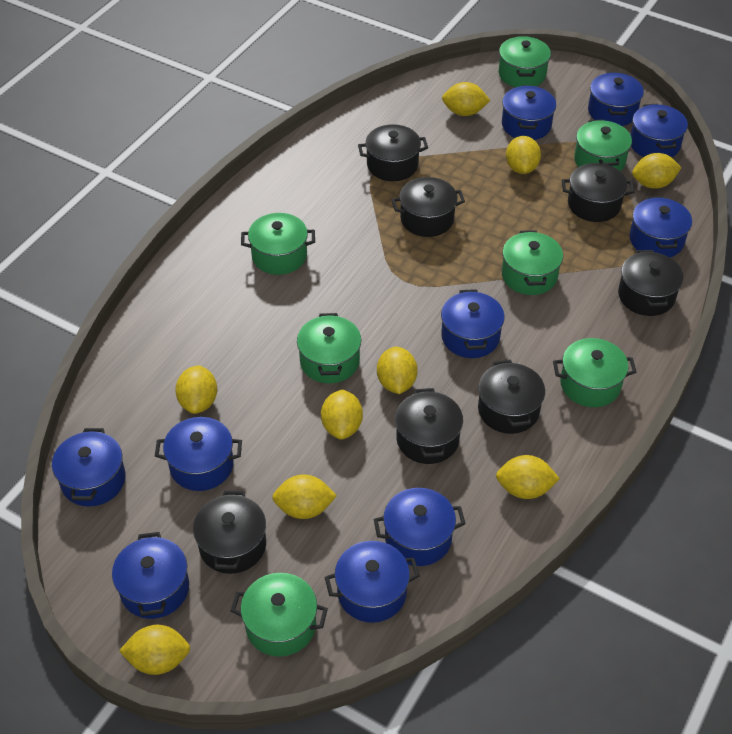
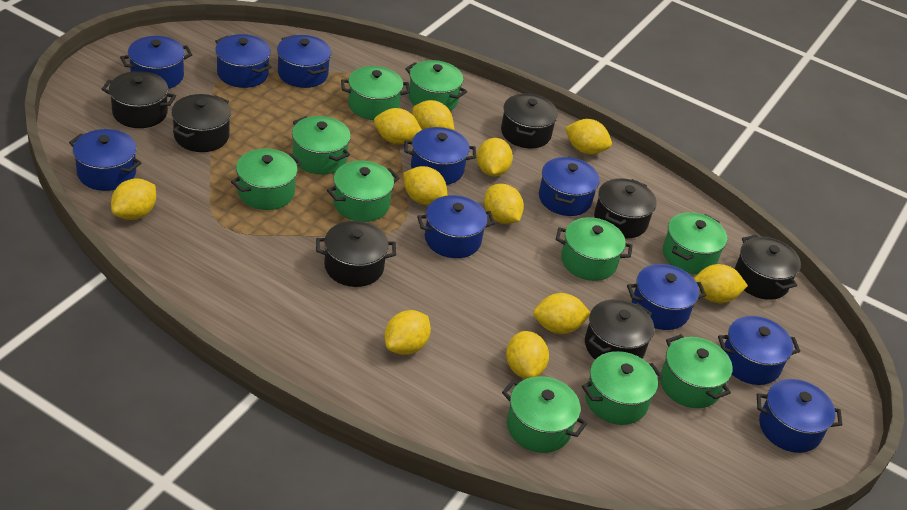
green pot: [231,573,328,657] [241,213,315,275] [297,313,361,384] [499,36,551,87] [502,230,563,295] [553,338,636,407] [574,119,632,171] = 7 -> [231,148,302,210] [292,116,351,175] [327,160,400,222] [341,66,410,120] [405,60,467,111] [502,376,587,453] [556,217,633,281] [582,351,663,425] [660,334,732,408] [663,212,727,274] = 10
yellow lemon: [119,625,190,675] [175,365,217,414] [272,474,337,519] [321,389,363,439] [377,347,417,394] [442,82,490,116] [496,455,560,499] [506,136,541,174] [632,153,681,189] = 9 -> [111,178,156,220] [374,108,422,144] [384,310,431,355] [403,166,447,205] [412,100,455,130] [477,138,513,176] [484,184,524,224] [506,331,549,379] [533,293,590,334] [565,119,612,154] [694,264,748,303] = 11

